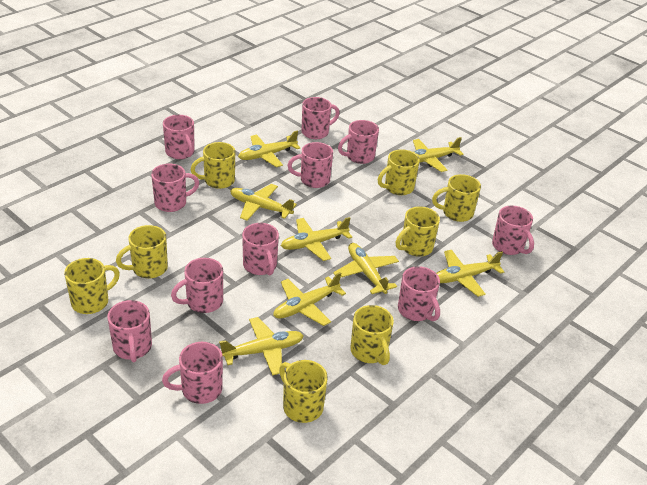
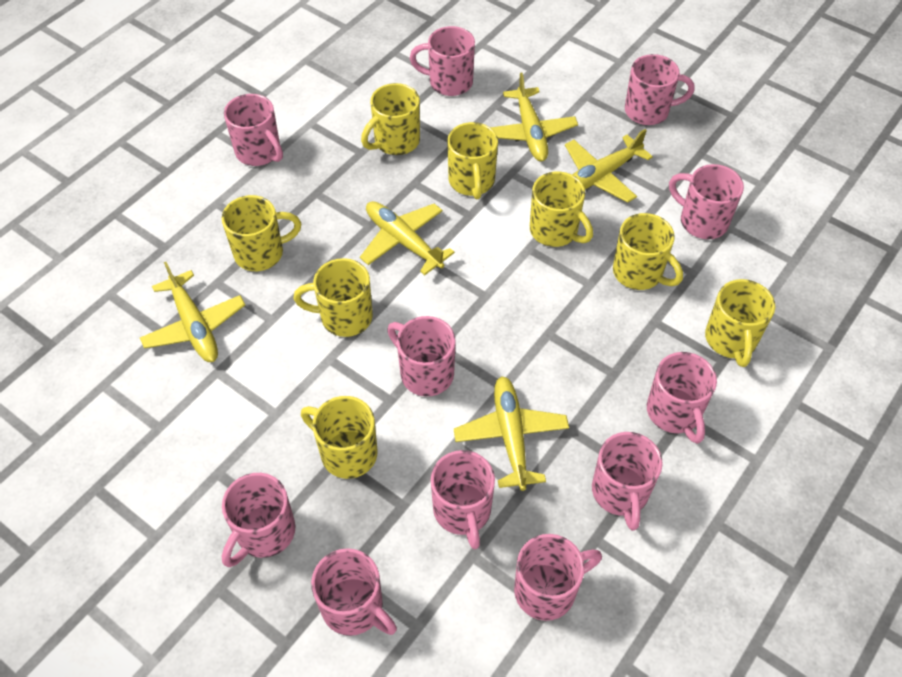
yellow plane: [219,317,304,376] [230,184,297,221] [238,131,301,167] [273,272,346,326] [281,217,352,261] [333,243,399,294] [413,137,463,172] [436,250,504,297] = 8 -> [140,262,245,362] [360,201,455,275] [454,376,569,491] [490,72,578,161] [565,129,653,203] = 5

